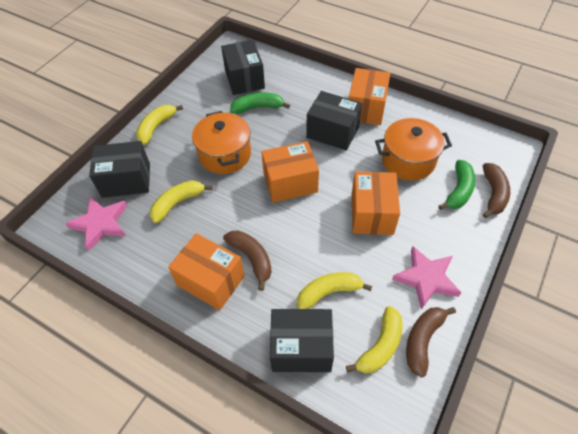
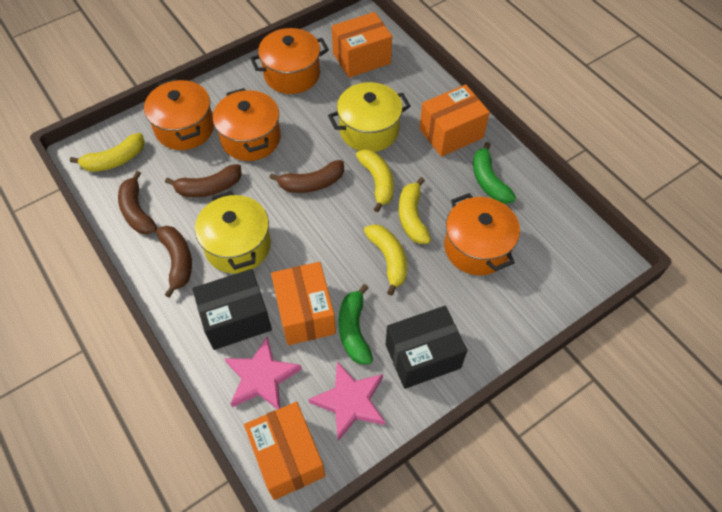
black box: [89,141,150,198] [221,40,265,95] [270,309,334,372] [306,91,362,151] = 4 -> [192,269,272,350] [386,306,467,389] = 2
brown banana: [223,230,272,291] [406,307,456,377] [483,163,510,218] = 3 -> [118,171,157,234] [156,226,192,298] [165,164,242,197] [269,160,344,193] = 4
orange pot: [192,111,251,174] [375,118,452,181] = 2 -> [144,78,214,150] [213,88,281,161] [250,28,329,94] [444,193,520,275] = 4
yellow pot: none = 0 -> [195,191,271,274] [328,82,411,152] = 2

